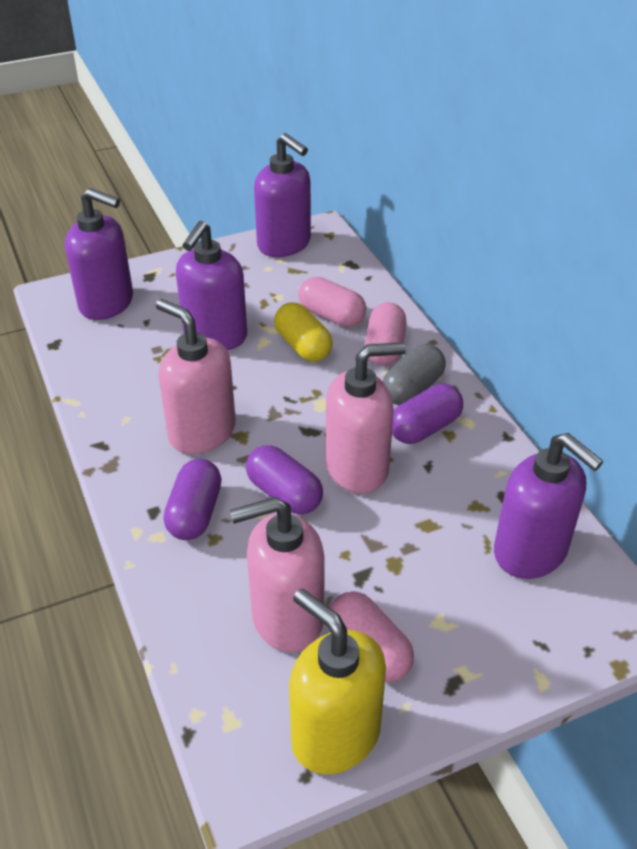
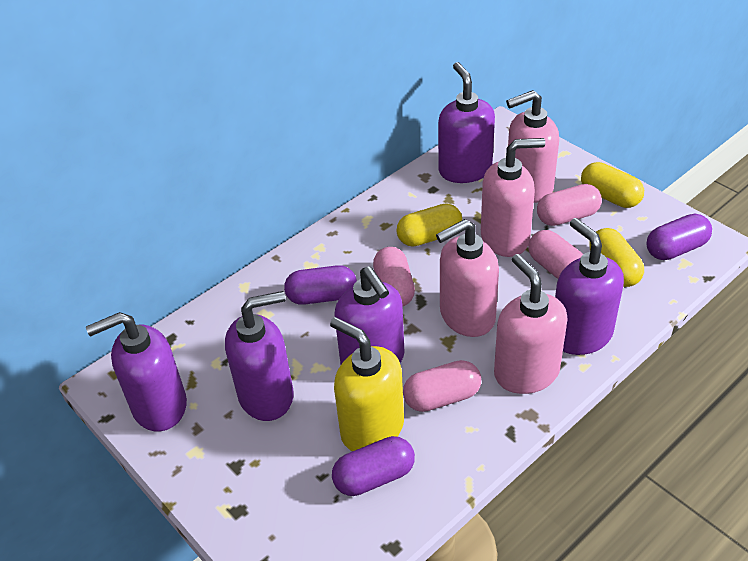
grey capsule: [383,344,446,405] = 1 -> none = 0
pink capsule: [298,277,366,327] [330,591,414,682] [364,302,407,365] = 3 -> [373,247,415,306] [403,360,481,412] [528,230,583,279] [537,184,602,226] = 4
pink soap dispenser: [156,299,236,454] [230,497,325,652] [326,342,406,494] = 3 -> [436,219,499,337] [481,138,545,257] [494,254,568,394] [506,90,559,203] = 4
purple soap dispenser: [65,188,133,320] [176,221,247,350] [254,133,311,257] [494,433,603,579] = 4 -> [86,312,187,431] [225,291,294,421] [334,266,404,364] [438,62,495,183] [555,218,624,355] = 5
yellow capsule: [274,302,333,362] = 1 -> [397,203,462,247] [581,162,644,208] [589,228,644,287] = 3

